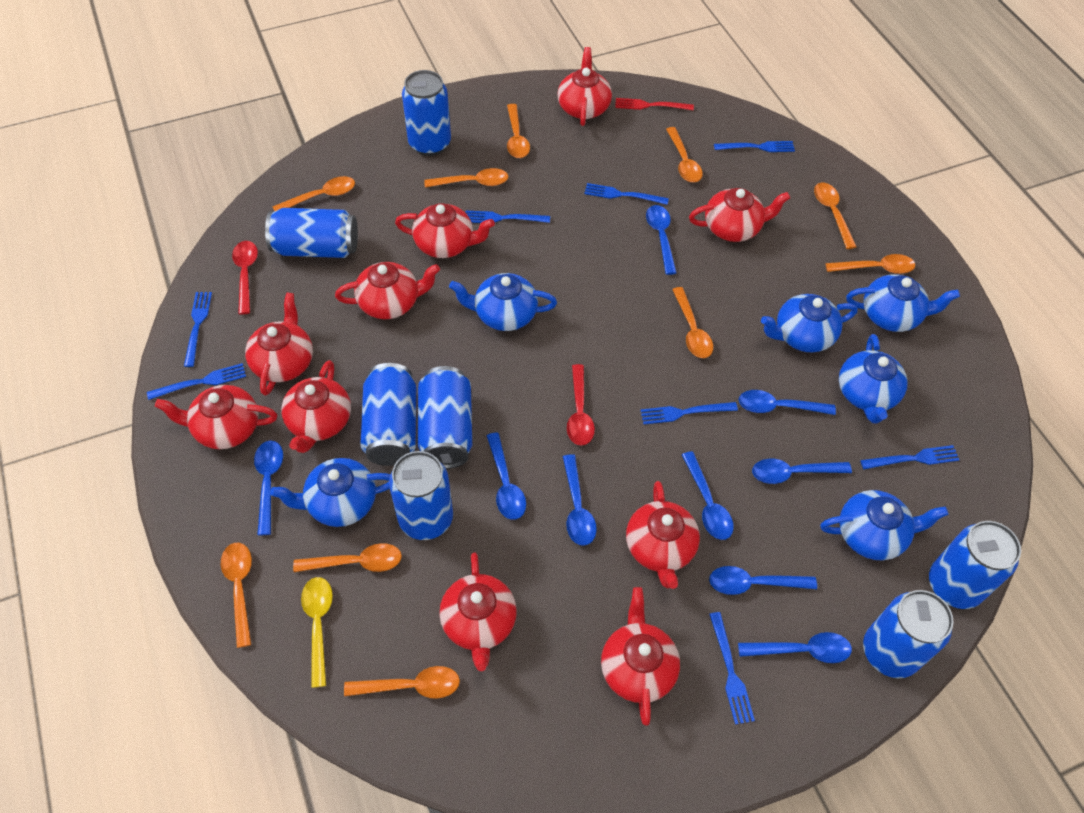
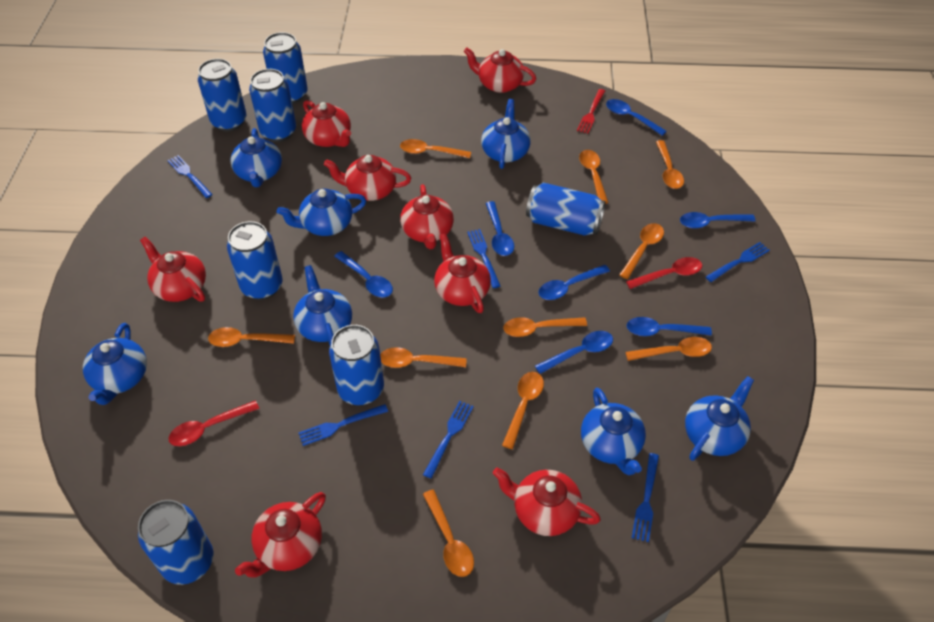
blue fork: [147,363,246,400] [184,292,212,367] [466,211,550,223] [584,183,669,205] [640,402,738,424] [709,612,755,725] [714,141,795,152] [860,445,959,469] = 8 -> [167,155,213,198] [298,404,388,446] [423,401,474,478] [467,229,500,288] [632,453,659,542] [706,242,770,282] = 6
blue spoon: [254,441,283,535] [487,432,526,520] [563,454,597,546] [646,205,677,275] [682,451,734,540] [709,566,817,595] [738,632,852,663] [739,390,836,415] [752,459,852,484] = 9 -> [334,251,393,298] [486,201,514,256] [535,331,613,374] [538,265,610,300] [606,99,667,136] [627,317,712,336] [680,212,756,228] = 7
blue teapot: [270,458,391,527] [449,273,557,331] [761,294,858,352] [820,490,949,560] [839,334,908,424] [846,274,960,332] = 6 -> [83,323,147,405] [230,128,282,187] [277,189,366,236] [293,265,352,345] [481,99,531,169] [581,387,646,475] [685,376,754,461] = 7
red teapot: [155,385,278,449] [245,292,313,396] [281,360,351,453] [335,262,440,319] [395,203,495,258] [439,553,517,671] [557,47,612,126] [601,587,680,726] [626,481,700,589] [689,188,790,242] = 10 -> [140,237,206,302] [235,492,326,577] [302,100,351,147] [324,155,411,201] [400,184,454,249] [434,233,491,313] [464,48,536,93] [493,467,601,536] = 8
yellow spoon: [301,577,333,688] = 1 -> none = 0

